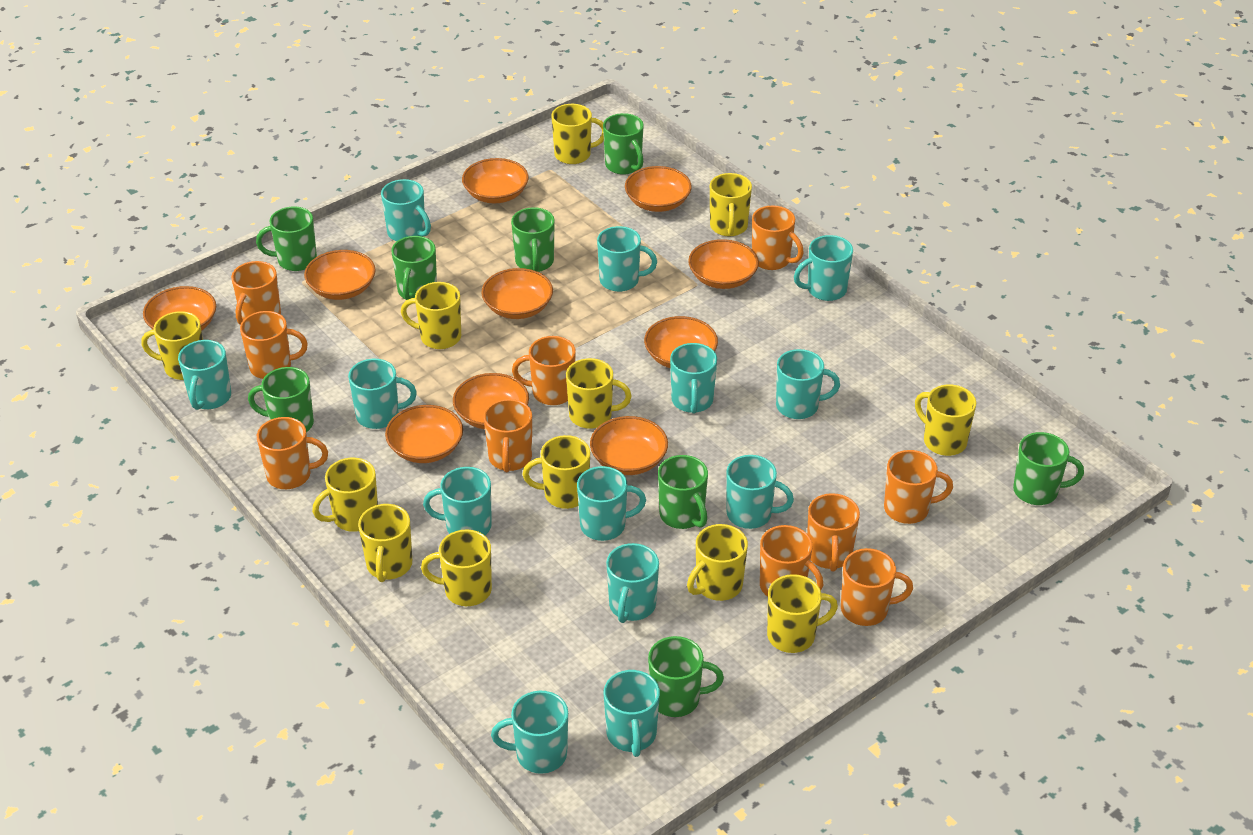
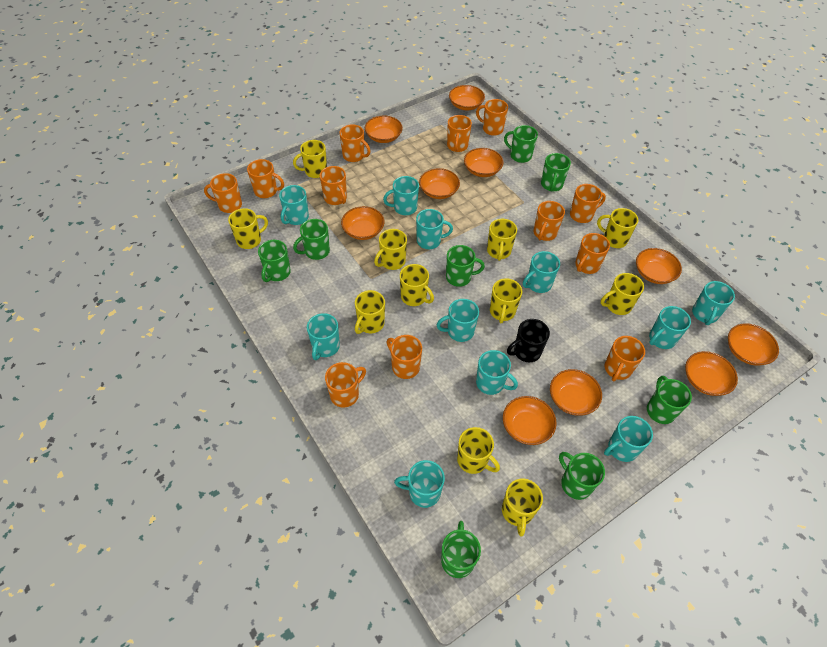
black mug: none = 0 -> [507,319,550,362] = 1
orange mug: [231,261,281,325] [240,311,308,379] [257,417,328,489] [484,399,532,472] [512,336,576,405] [752,206,804,270] [760,525,823,597] [807,493,860,572] [841,548,913,626] [884,450,953,524] = 10 -> [204,173,242,213] [247,159,284,198] [320,166,347,205] [325,362,366,408] [339,124,371,162] [387,335,422,379] [447,115,472,152] [476,99,508,136] [533,201,565,241] [570,184,606,223] [575,233,610,274] [605,336,645,381] = 12
turquoise mug: [178,340,231,410] [348,359,417,429] [381,179,431,241] [423,467,492,535] [491,691,568,774] [577,466,646,541] [597,226,657,292] [604,670,660,757] [606,543,659,623] [670,343,717,413] [726,455,794,529] [776,349,840,419] [794,235,853,301] = 13 -> [279,185,309,225] [307,313,340,360] [383,176,419,215] [394,460,445,508] [416,209,453,249] [437,299,479,342] [476,350,518,395] [523,251,560,293] [604,416,653,462] [649,306,691,349] [692,281,735,325] = 11
yellow mug: [141,311,203,380] [312,458,378,532] [358,504,412,582] [401,282,461,349] [421,530,492,606] [523,435,590,509] [552,104,604,164] [566,358,632,429] [687,524,748,601] [710,173,752,236] [767,574,838,653] [915,384,976,456] = 12 -> [228,208,268,249] [293,140,327,178] [355,290,385,334] [374,229,407,270] [400,264,434,306] [457,427,500,474] [487,219,517,261] [490,278,522,324] [502,478,543,536] [597,208,638,248] [601,273,644,315] = 11

